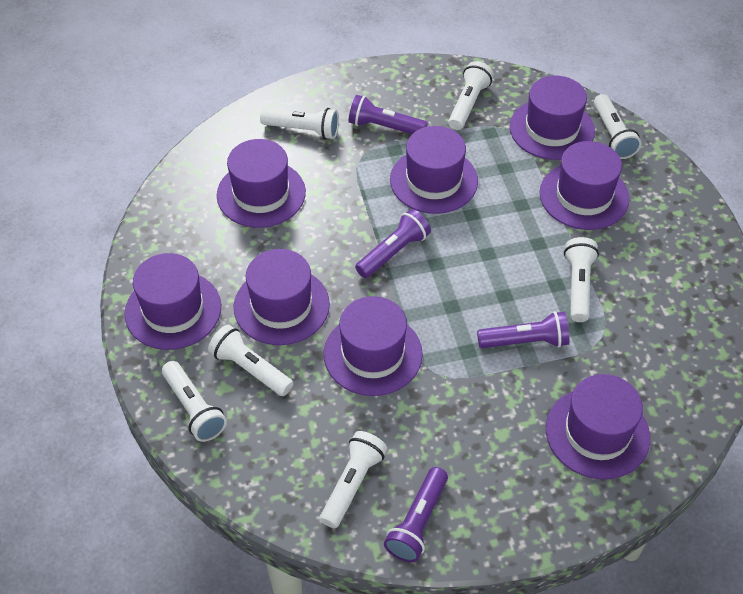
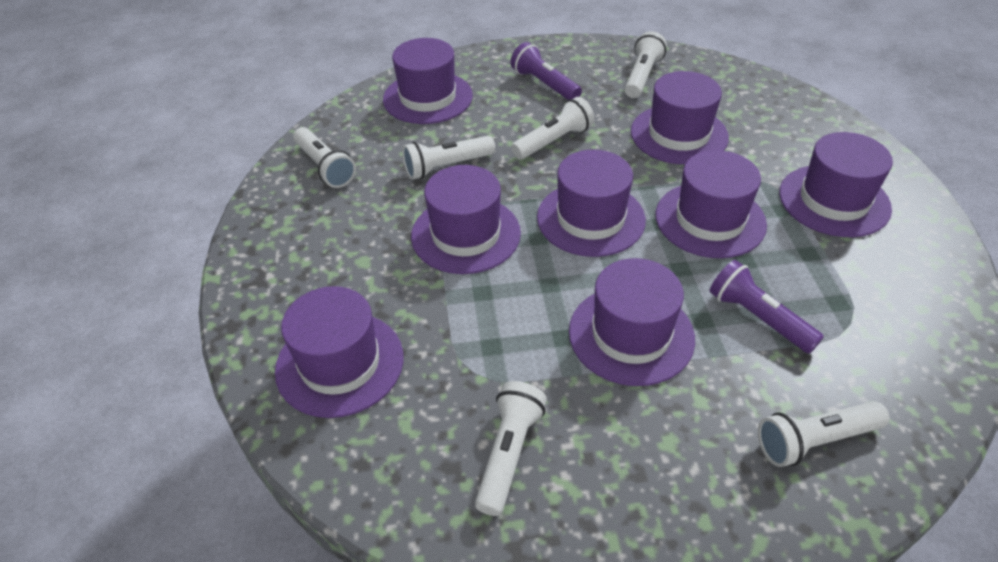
purple flashlight: [348,95,428,134] [355,209,431,278] [384,467,448,562] [477,311,570,348] = 4 -> [510,42,582,100] [710,260,824,354] = 2
white flashlight: [162,361,227,442] [208,325,293,396] [260,108,339,139] [320,431,387,528] [448,61,493,130] [564,237,599,322] [594,94,641,159] = 7 -> [293,127,356,188] [402,136,495,180] [475,381,547,516] [511,97,594,159] [625,31,667,98] [758,401,890,467] = 6

